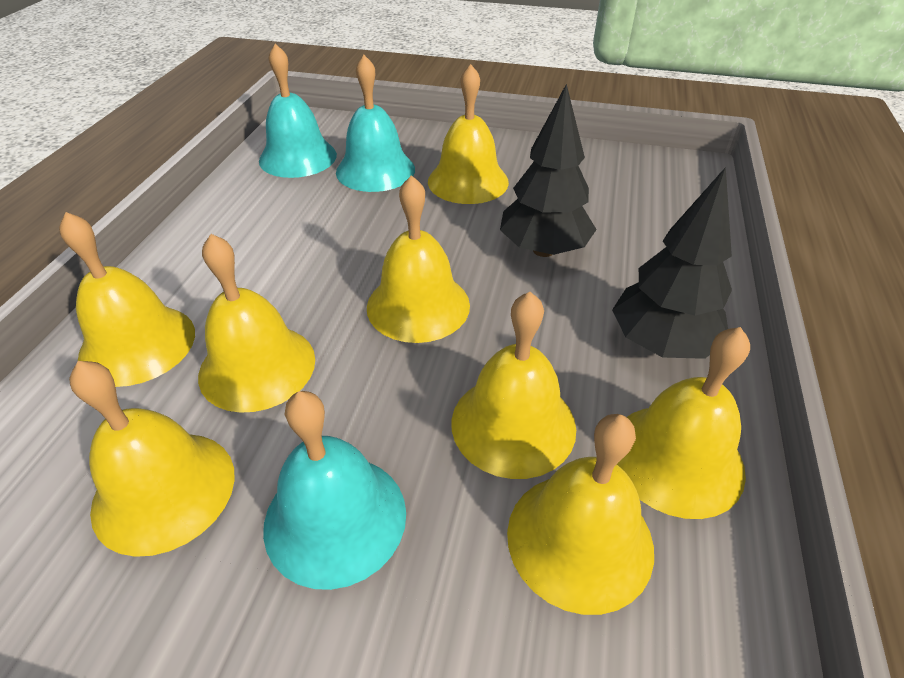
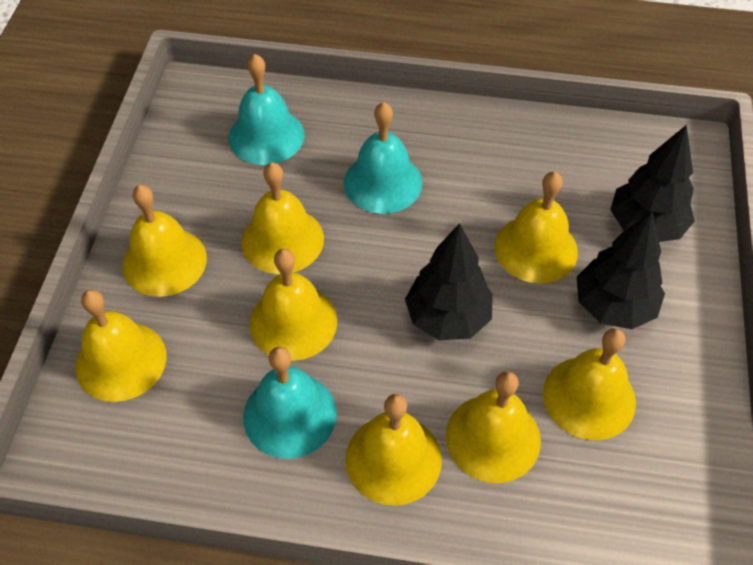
black tree: [500,83,597,257] [612,167,732,359] = 2 -> [405,223,493,341] [577,211,665,329] [610,125,695,242] = 3

